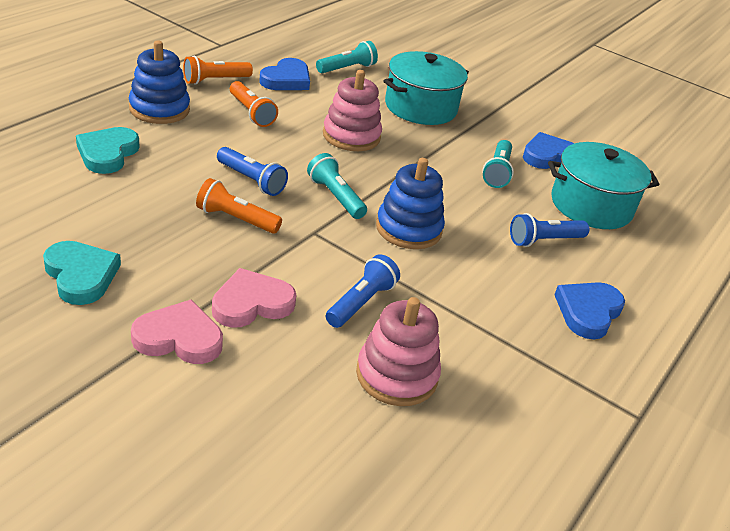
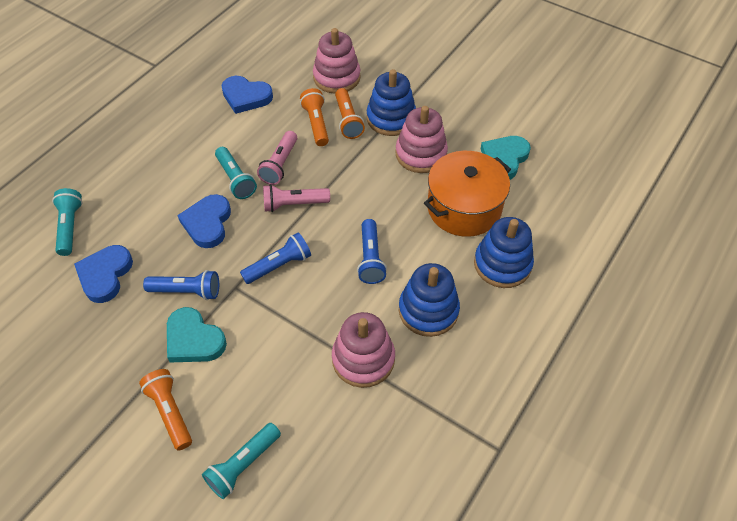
blue stacking toy: [129,40,190,124] [376,158,445,249] = 2 -> [367,69,416,136] [399,263,460,337] [474,217,534,288] = 3
orange pot: none = 0 -> [424,151,511,237] = 1
pink flashlight: none = 0 -> [257,131,297,185] [263,184,330,212] = 2
pink heart: [131,299,223,364] [212,268,296,328] = 2 -> none = 0
pink stacking toy: [323,70,382,151] [356,297,441,406] = 2 -> [313,28,361,93] [332,312,395,388] [395,106,448,173] = 3
turquoise pot: [384,51,469,125] [548,142,659,229] = 2 -> none = 0

